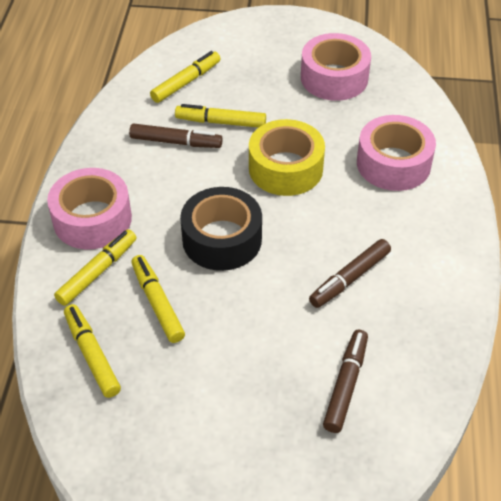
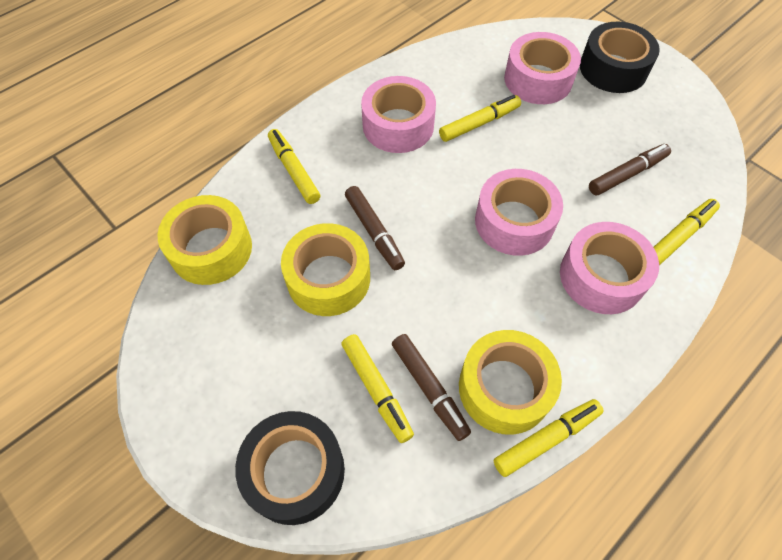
black tape: [180,187,262,271] = 1 -> [235,411,345,525] [580,22,660,93] = 2
pink tape: [47,168,132,250] [301,33,371,101] [357,115,436,191] = 3 -> [361,76,436,153] [475,169,563,256] [504,32,581,104] [560,222,659,314] = 4
yellow tape: [249,119,325,196] = 1 -> [158,195,252,285] [281,223,370,316] [459,330,562,435] = 3

